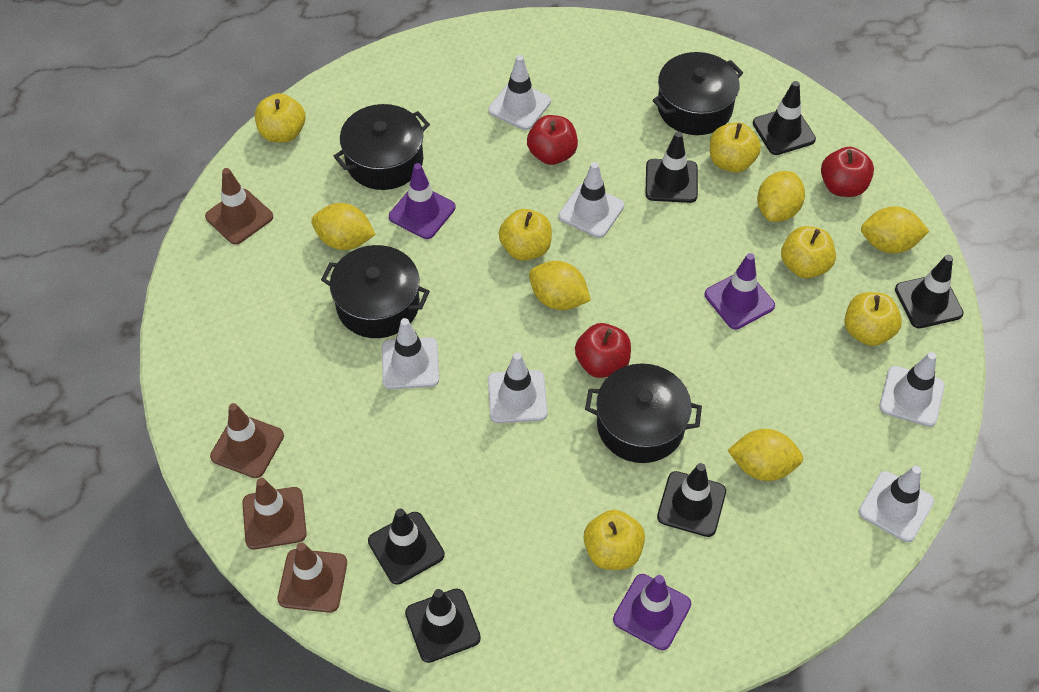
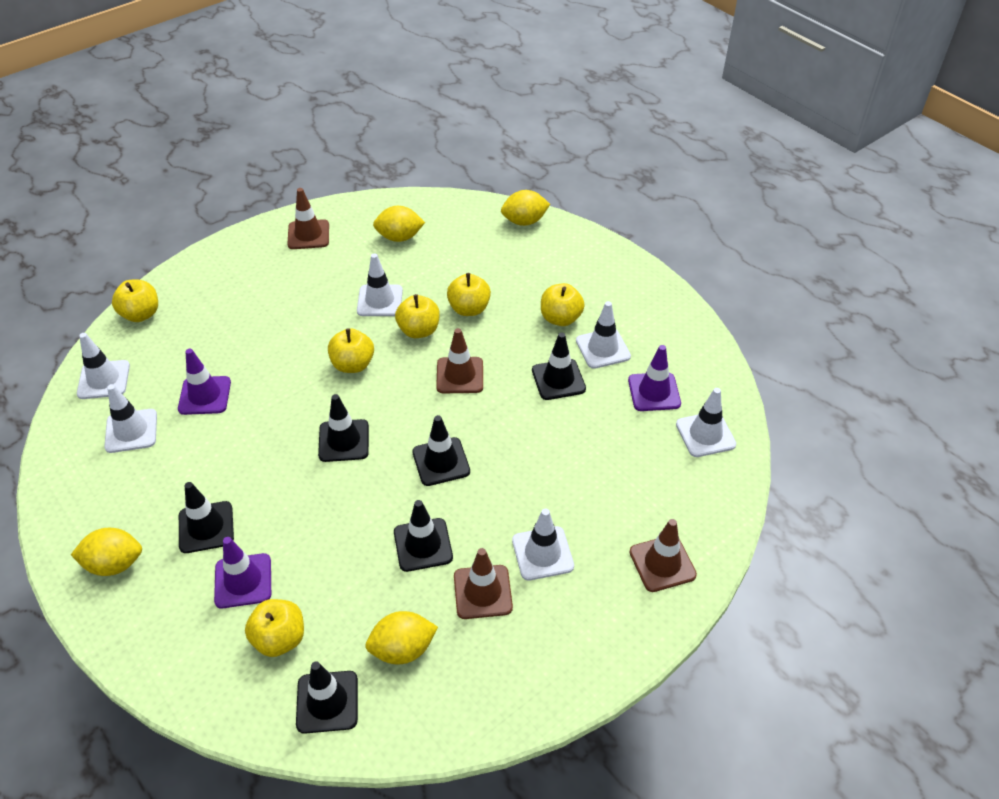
black pot: [321,245,430,338] [333,104,430,190] [585,364,702,463] [653,52,743,135] = 4 -> none = 0
red apple: [527,115,578,165] [575,323,631,378] [821,147,874,197] = 3 -> none = 0
yellow lemon: [311,203,376,250] [529,261,591,310] [727,429,803,481] [757,171,805,222] [861,206,929,253] = 5 -> [71,528,142,576] [365,611,438,665] [373,206,425,242] [501,190,550,226] = 4

